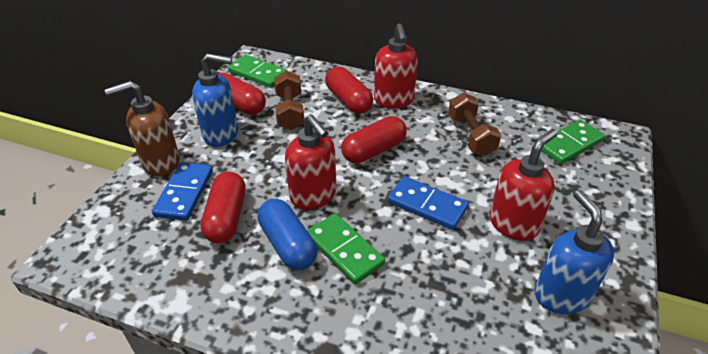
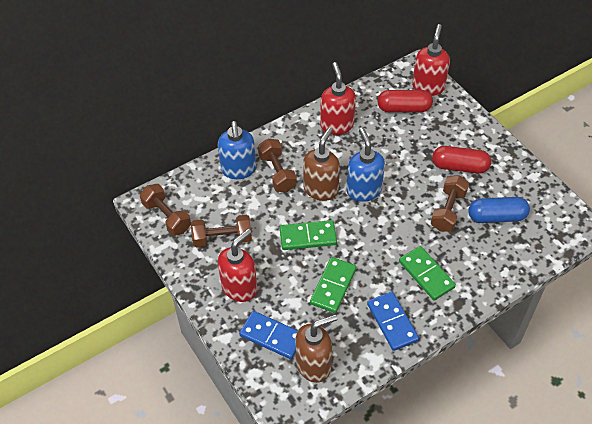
brown dumbbell: [274,70,304,130] [448,93,501,156] = 2 -> [140,184,191,236] [191,215,252,247] [258,138,297,192] [431,175,469,232] = 4
brown soap dispenser: [105,81,180,176] = 1 -> [295,314,337,383] [303,127,340,201] = 2
red capsule: [200,171,245,243] [218,73,266,115] [325,67,373,114] [341,116,407,163] = 4 -> [378,90,433,112] [432,146,491,173] = 2

